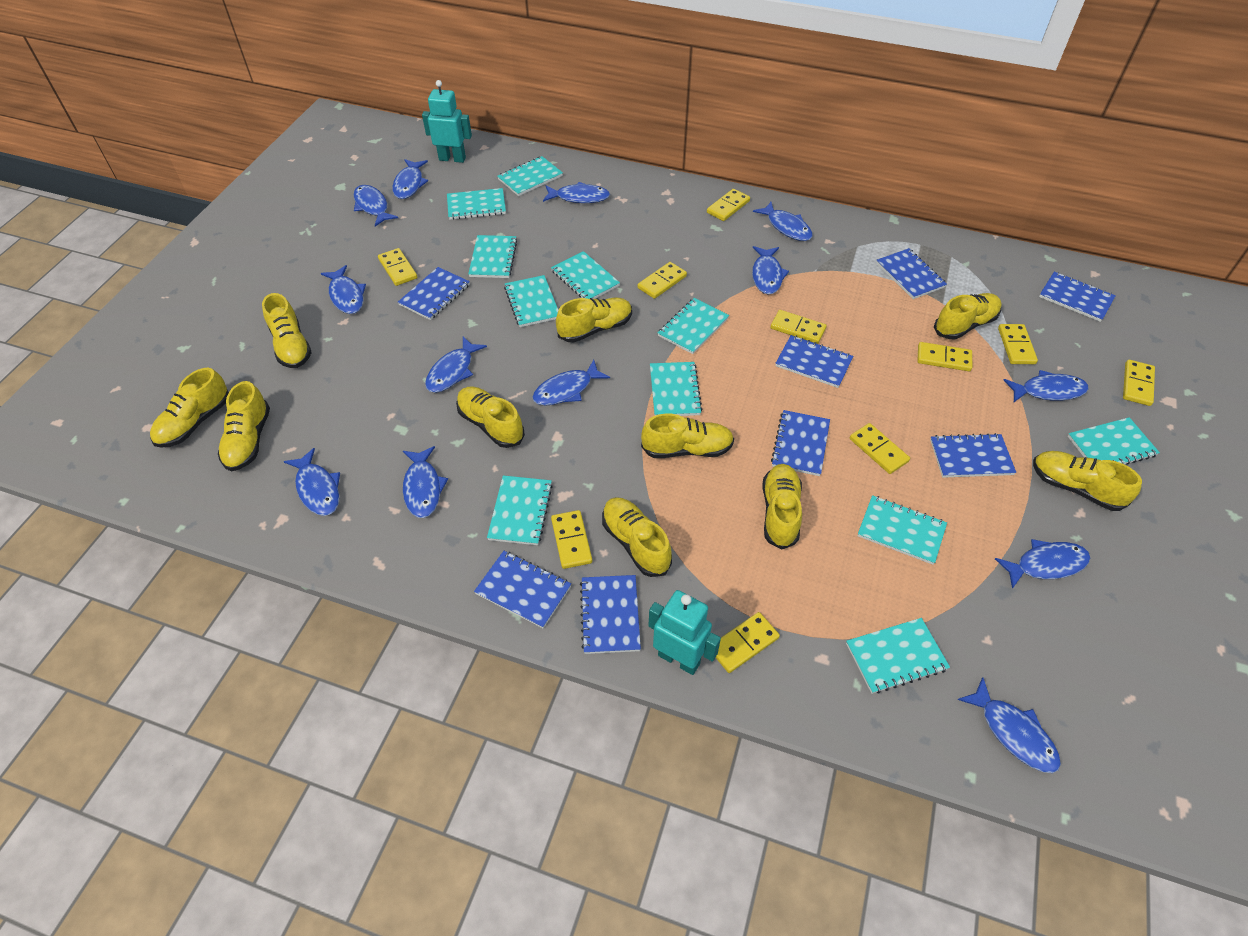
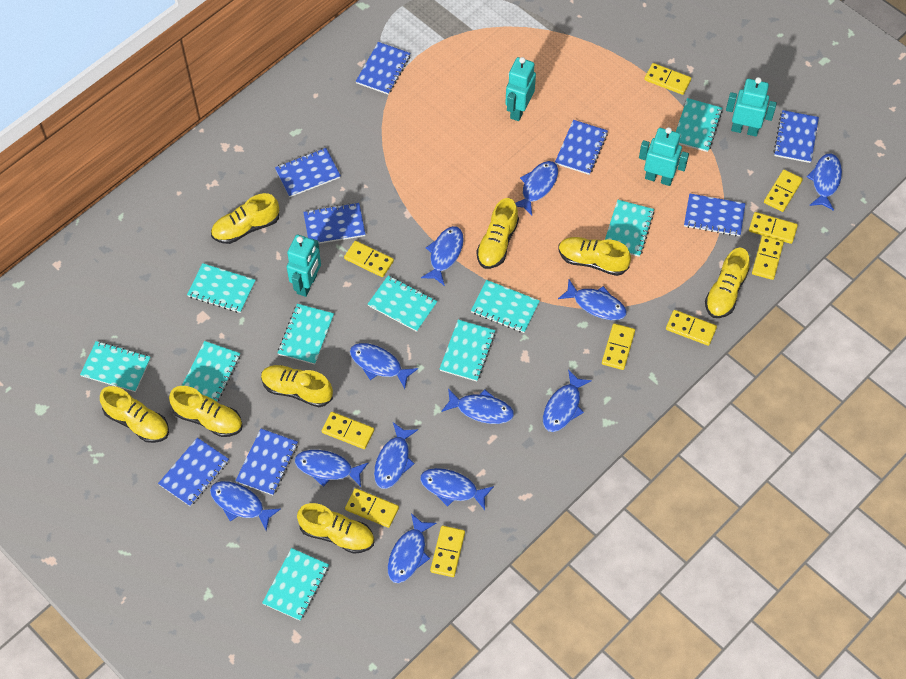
blue fish: [284,448,340,516] [321,265,366,314] [354,185,398,226] [392,159,428,199] [403,446,448,518] [425,337,487,393] [532,360,610,406] [543,182,610,203] [752,246,789,295] [753,202,812,241] [957,677,1061,773] [995,539,1090,589] [1003,370,1089,402] = 13 -> [210,481,281,531] [295,450,368,487] [350,343,418,389] [374,422,418,489] [388,513,436,583] [420,468,494,510] [421,226,464,286] [441,388,514,424] [515,161,558,216] [543,369,592,432] [558,280,627,320] [807,154,842,211] = 12
turquoise notebook: [447,188,506,220] [468,235,518,278] [487,476,553,545] [497,156,563,196] [504,275,558,327] [551,251,620,299] [650,362,702,416] [658,298,729,354] [846,618,950,694] [858,495,947,565] [1068,417,1160,465] = 11 -> [80,341,151,392] [182,341,241,402] [187,263,256,313] [262,548,329,621] [278,304,334,365] [368,275,438,332] [440,320,496,382] [471,280,540,333] [605,200,654,257] [676,98,723,152] = 10
turquoise robot: [422,80,472,163] [648,590,721,675] = 2 -> [287,235,321,297] [505,57,536,121] [639,127,689,186] [726,77,777,136] = 4
yellow shoe: [150,368,229,448] [218,381,270,472] [262,293,312,368] [456,386,525,448] [556,298,632,342] [602,497,672,577] [641,414,734,458] [762,464,802,550] [934,293,1002,339] [1033,451,1142,511] = 10 -> [100,386,169,443] [169,386,242,437] [211,193,279,244] [261,365,333,407] [297,503,374,554] [476,198,519,269] [559,237,631,276] [705,248,750,318] = 8

